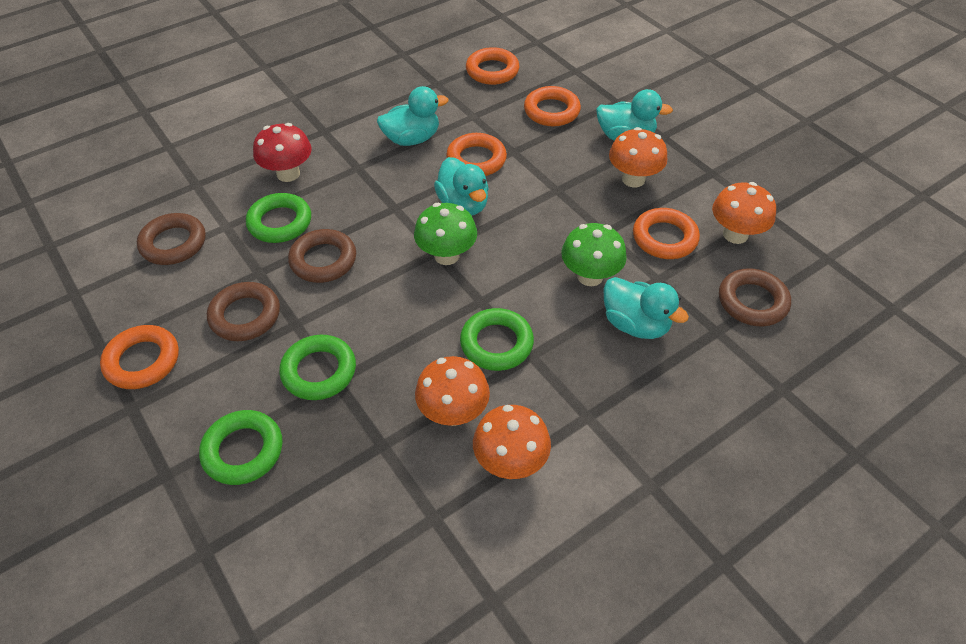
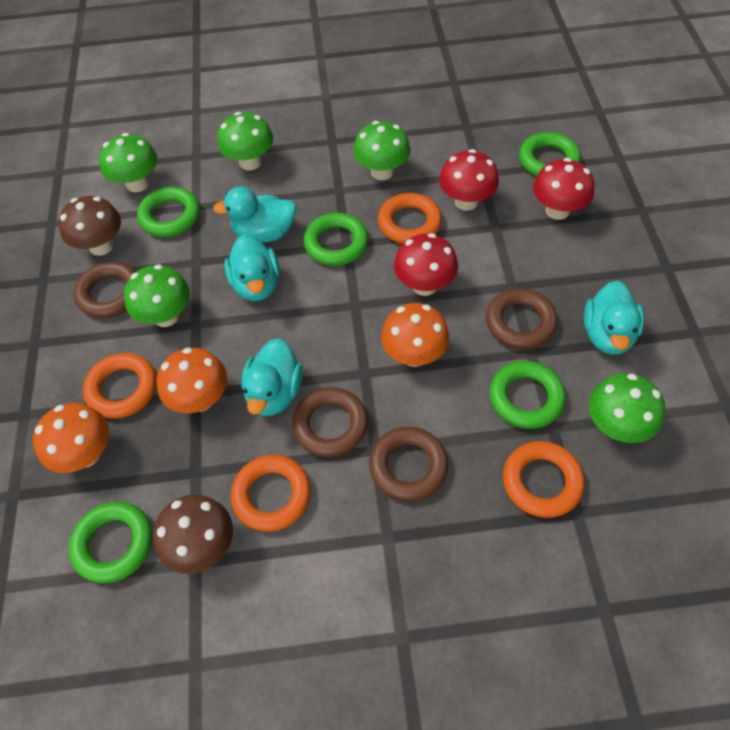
brown mushroom: none = 0 -> [58,196,121,256] [153,495,233,574] = 2
green mushroom: [414,203,477,265] [561,223,627,286] = 2 -> [99,133,157,192] [124,264,190,327] [218,112,273,171] [353,121,410,180] [589,373,665,443] = 5
green ring: [199,410,282,485] [246,193,311,243] [279,335,356,400] [460,308,534,371] = 4 -> [69,502,152,583] [137,187,200,237] [303,213,368,266] [489,361,566,429] [519,132,581,176] = 5
orange mushroom: [415,356,490,426] [473,405,551,479] [609,127,667,187] [712,182,776,244] = 4 -> [33,403,109,473] [157,347,227,413] [381,303,449,367] = 3
orange ring: [100,325,179,389] [446,133,507,176] [466,47,519,85] [524,86,581,126] [633,208,700,259] = 5 -> [83,353,157,418] [231,455,311,532] [378,193,442,244] [503,441,585,518] = 4
red mushroom: [253,123,312,182] = 1 -> [394,233,458,296] [439,149,499,211] [533,158,594,220] = 3

